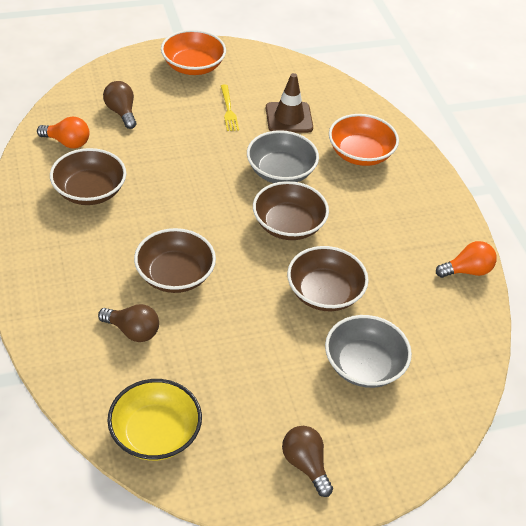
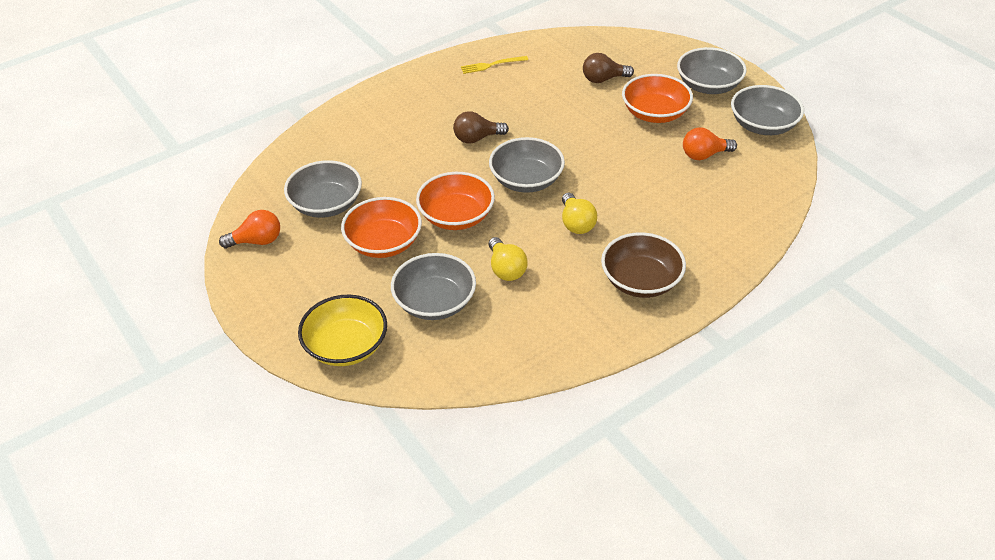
brown bowl: [50,148,126,205] [134,228,216,293] [253,181,329,240] [287,246,369,311] = 4 -> [601,232,686,298] = 1
brown light bulb: [98,304,159,342] [103,81,136,129] [282,426,333,497] = 3 -> [453,111,509,144] [583,53,634,83] = 2
brown traffic cone: [266,73,313,133] = 1 -> none = 0
grey bowl: [247,130,319,183] [325,315,412,388] = 2 -> [284,160,362,218] [391,253,476,320] [489,137,565,193] [677,47,747,94] [731,85,804,135] = 5
orange bowl: [161,30,226,75] [329,114,399,166] = 2 -> [341,197,422,258] [416,172,495,230] [622,74,693,123] = 3
yellow light bulb: none = 0 -> [489,237,528,281] [562,193,597,234] = 2

